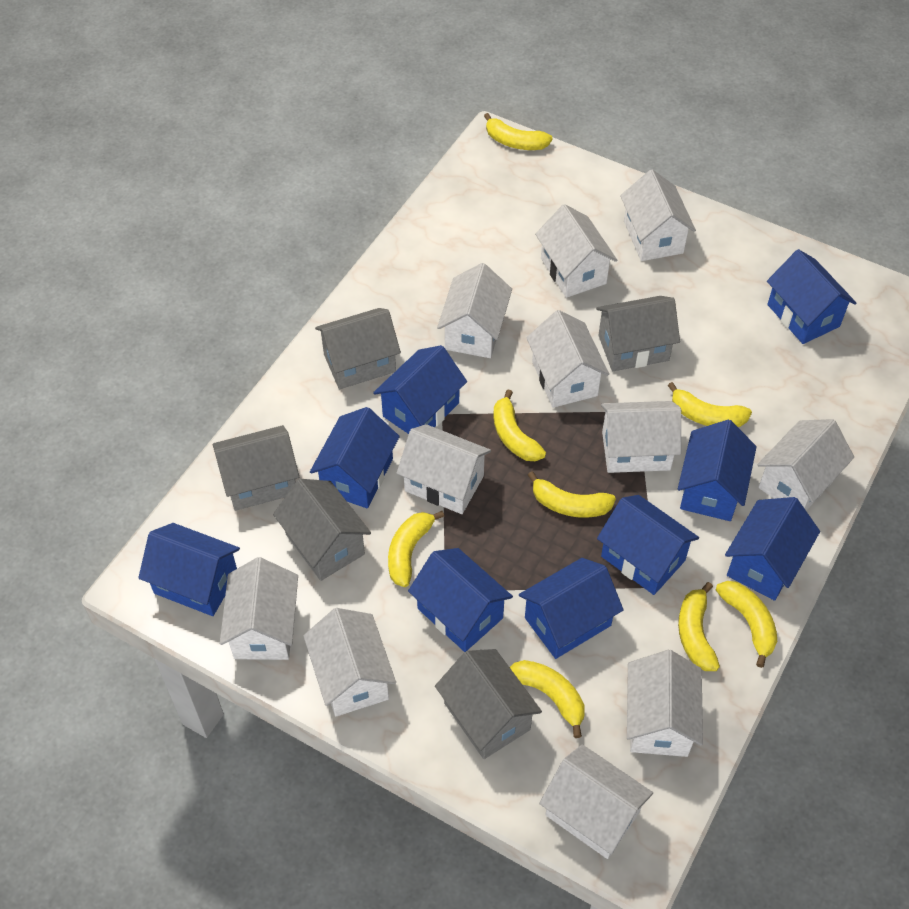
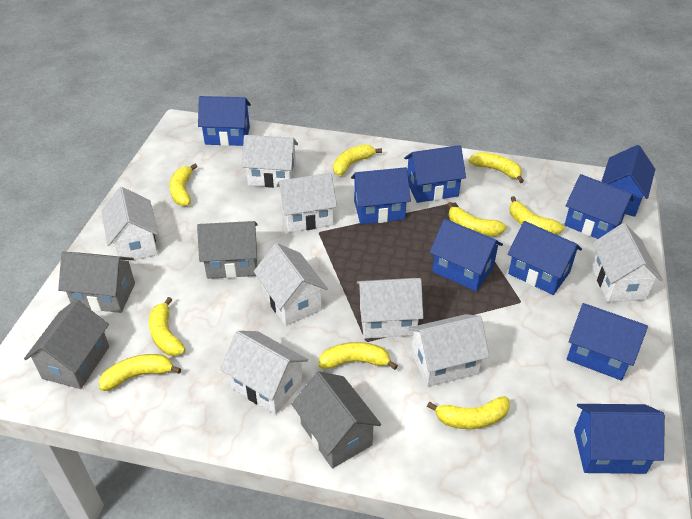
grey house: [213,425,299,511] [273,479,371,581] [315,308,401,389] [435,649,542,759] [596,296,680,371] = 5 -> [24,299,109,389] [58,252,135,313] [197,221,258,279] [292,371,381,468] = 4
white house: [220,557,298,660] [303,608,396,716] [396,424,491,514] [437,263,512,358] [526,310,609,408] [535,204,618,298] [539,744,653,859] [601,401,681,473] [620,170,696,261] [627,650,703,757] [758,419,854,511] = 11 -> [101,187,159,261] [220,331,308,414] [242,135,298,188] [254,243,328,326] [276,173,337,233] [357,278,423,339] [408,314,489,387] [592,223,663,302] = 8
yellow banana: [388,511,445,587] [484,113,553,150] [494,389,546,461] [510,660,584,738] [528,471,616,518] [667,382,752,427] [678,582,720,671] [716,581,777,668] = 8 -> [99,354,181,391] [149,297,186,356] [169,163,197,206] [318,342,398,370] [333,144,382,176] [427,396,510,429] [447,202,507,236] [468,153,524,183] [509,196,564,235] = 9

